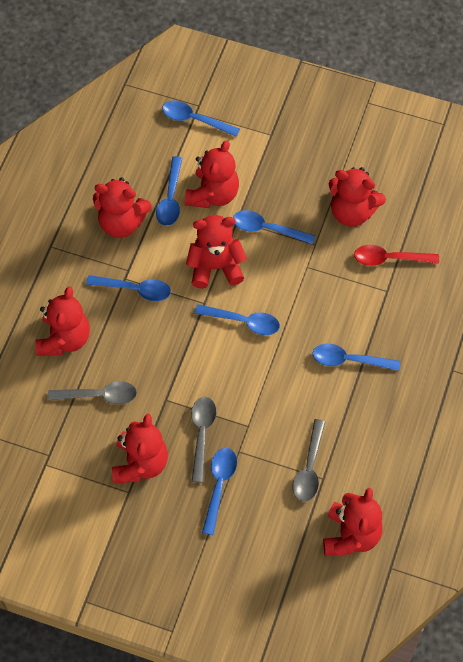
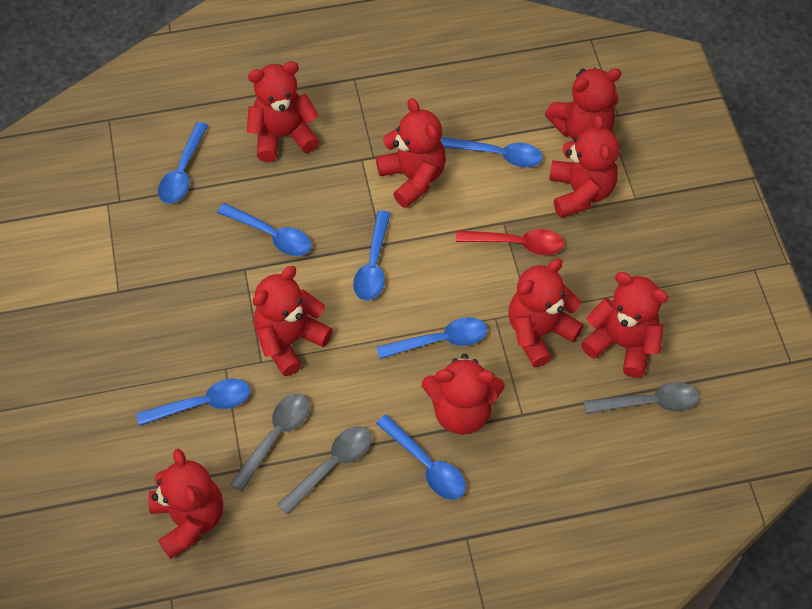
red teddy bear: [35,286,90,356] [93,177,152,238] [112,414,168,484] [185,140,239,208] [186,215,247,289] [323,488,383,556] [329,167,386,227] = 7 -> [148,449,223,559] [247,61,319,162] [253,266,333,376] [376,98,446,208] [422,354,505,435] [508,259,584,367] [545,68,622,140] [549,114,619,218] [581,272,668,378] = 9

